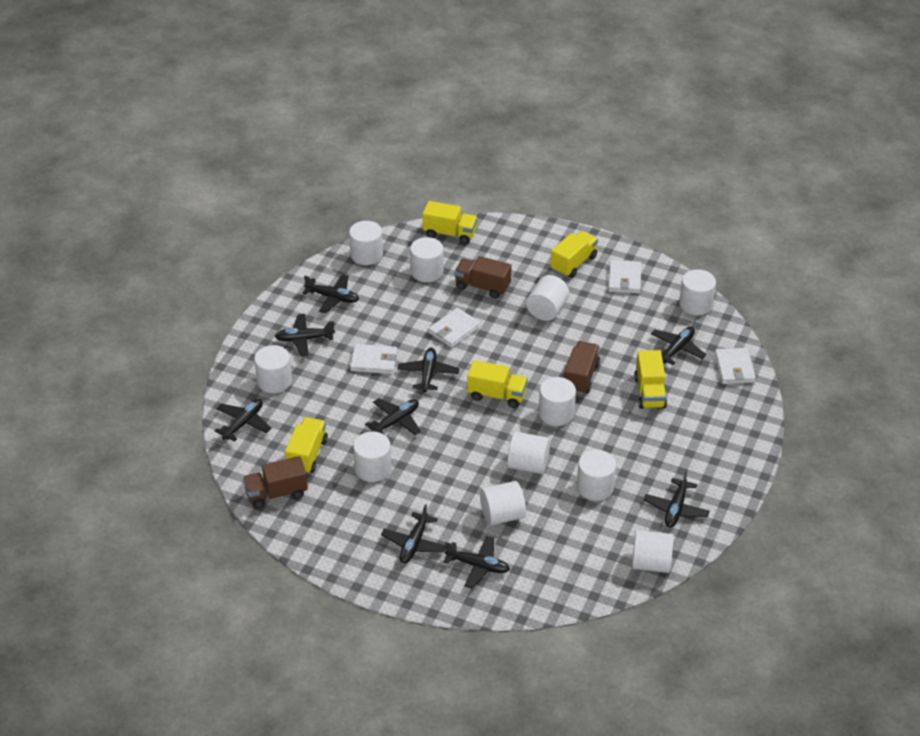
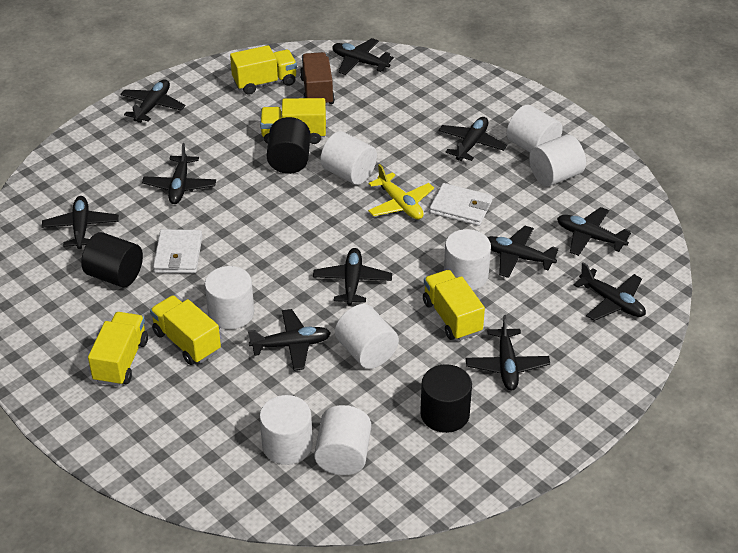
black cylinder: none = 0 -> [81,232,143,287] [267,117,311,174] [420,364,472,433] = 3
black plane: [214,398,271,442] [275,314,335,356] [303,274,359,314] [365,398,421,435] [381,504,446,563] [398,348,459,392] [443,536,510,589] [644,470,710,528] [651,327,706,365] = 9 -> [42,196,119,249] [120,79,185,123] [142,143,216,204] [248,309,331,371] [313,248,392,306] [332,38,394,75] [438,117,507,161] [466,315,550,391] [487,226,558,278] [557,207,631,256] [573,262,646,321] = 11
brown truck: [243,456,308,509] [454,256,512,299] [564,341,600,395] = 3 -> [300,52,335,106] = 1
white cylinder: [254,345,292,393] [349,221,383,265] [353,431,392,482] [410,237,444,282] [480,481,526,526] [507,432,550,474] [526,275,569,321] [539,377,576,426] [577,450,616,501] [632,530,674,573] [679,269,716,315] = 11 -> [205,266,254,329] [260,395,313,465] [314,405,371,475] [320,131,377,185] [335,304,399,369] [444,229,491,290] [507,105,563,152] [529,134,586,186] = 8
white wallet: [350,344,398,374] [428,308,480,348] [608,260,641,294] [715,348,756,384] = 4 -> [153,229,202,273] [429,183,493,226] = 2
yellow plane: none = 0 -> [368,164,434,220] = 1

